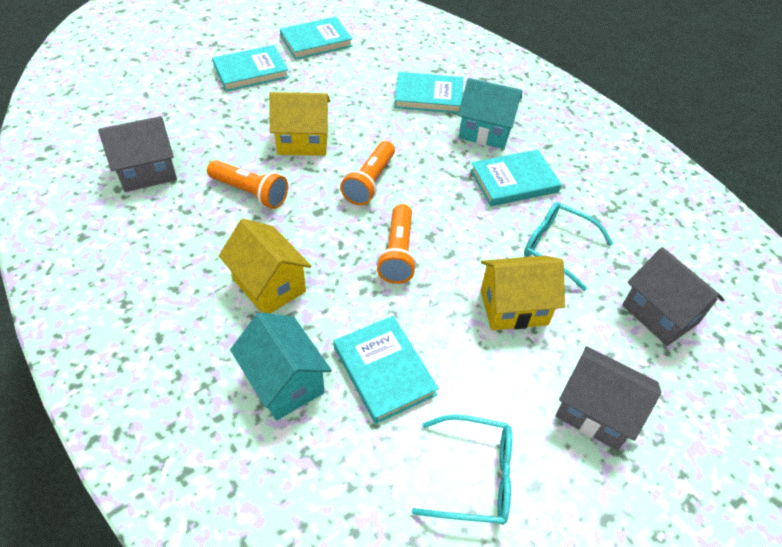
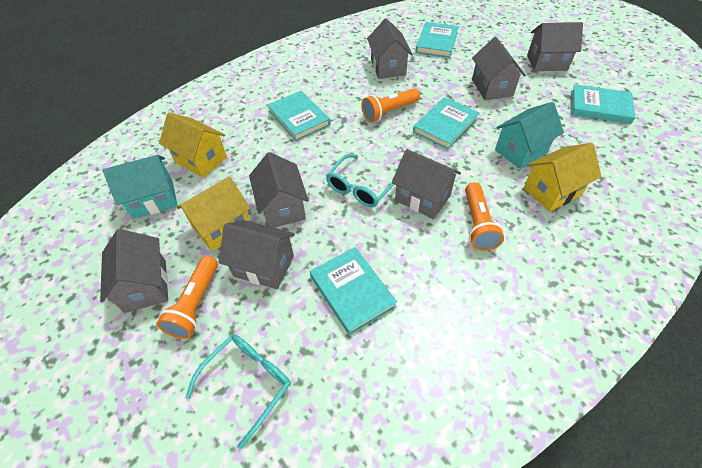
grey house: [98,116,177,192] [555,346,661,450] [622,247,725,346] = 3 -> [100,229,168,313] [218,220,295,289] [249,152,309,228] [367,18,413,79] [392,149,461,219] [472,37,526,101] [527,22,583,71] = 7

